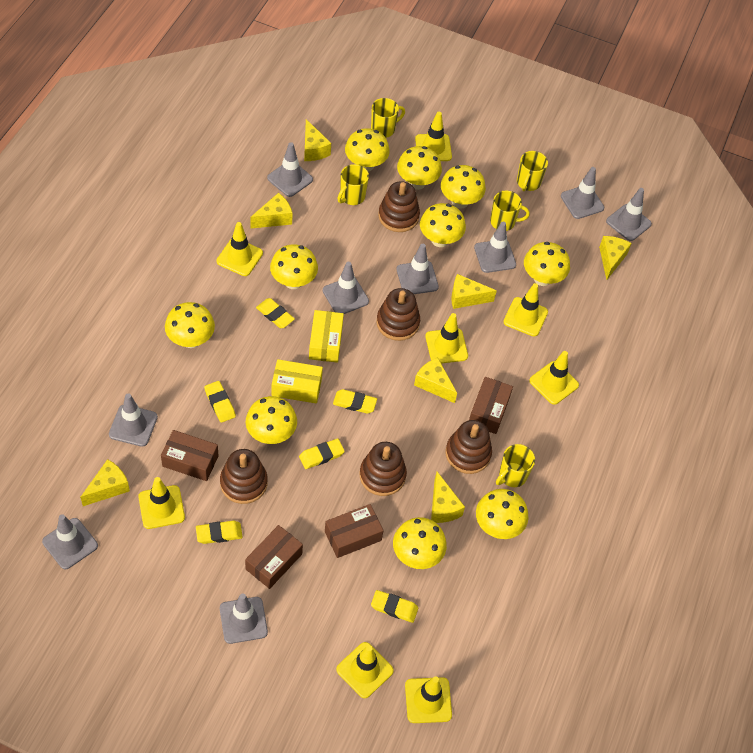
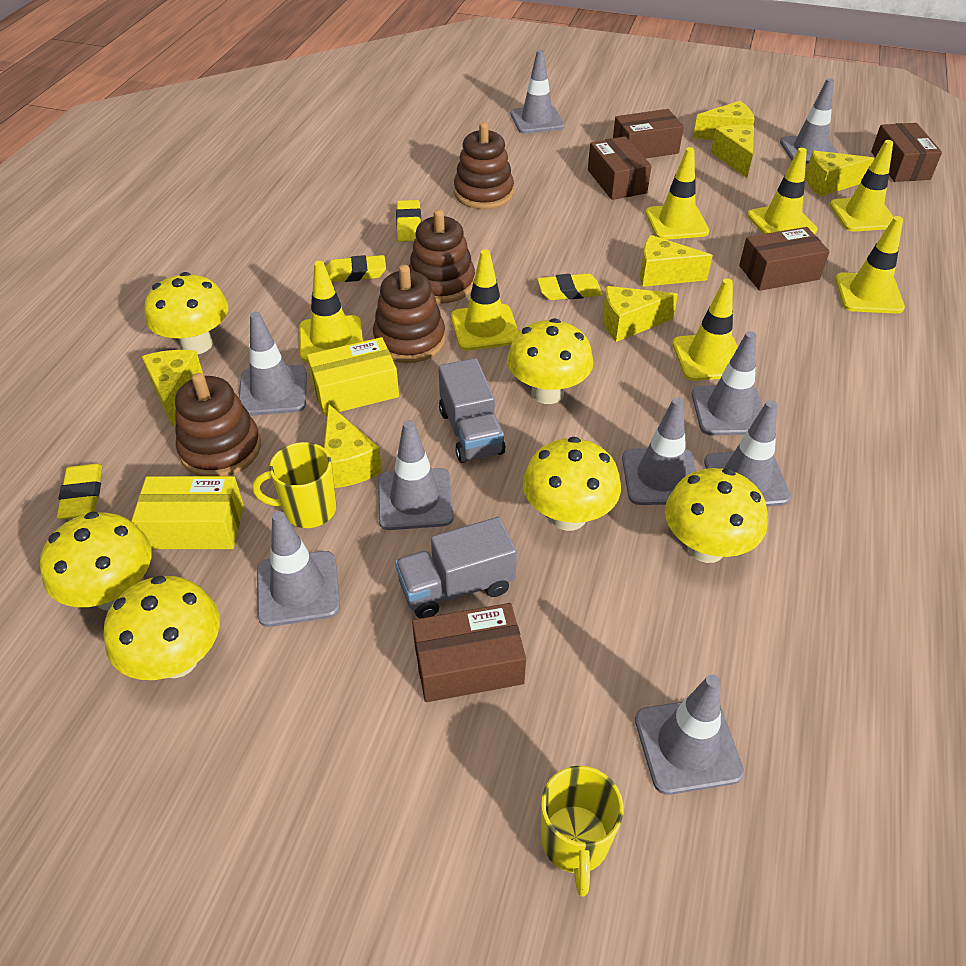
brown box: [161,430,218,481] [245,525,303,589] [325,504,384,558] [469,377,513,434] = 4 -> [412,603,526,702] [588,136,651,200] [613,109,684,159] [739,227,830,291] [871,123,942,182] = 5
brown stacking toy: [220,449,268,504] [360,442,407,496] [376,288,420,341] [378,181,420,232] [446,420,492,474] = 5 -> [175,373,261,476] [373,265,445,363] [409,209,475,304] [454,122,514,209] = 4
grey truck: none = 0 -> [395,517,517,618] [438,358,505,463] = 2
yellow eraser: [196,521,243,544] [204,381,236,423] [256,298,295,328] [299,439,345,469] [333,389,377,414] [371,590,418,623] = 6 -> [57,464,102,519] [326,255,386,282] [396,200,421,242] [537,273,602,300] = 4
yellow mug: [337,164,369,205] [371,98,405,138] [490,191,530,231] [496,444,535,487] [517,151,548,191] = 5 -> [253,442,336,528] [541,766,623,896] = 2
yellow mushroom: [165,302,215,348] [246,396,297,444] [270,244,318,289] [345,128,390,172] [393,517,447,569] [397,146,442,190] [420,203,466,247] [441,165,486,209] [476,489,528,539] [524,242,570,286] = 10 -> [40,511,152,610] [103,575,220,680] [144,272,228,354] [507,318,594,404] [523,437,621,531] [665,468,768,563] = 6
yellow traffic cone: [138,477,185,529] [216,222,263,276] [336,642,394,698] [405,676,452,723] [415,112,452,161] [425,313,468,364] [504,283,548,337] [529,351,579,405] = 8 -> [299,261,363,362] [451,249,519,351] [646,147,709,240] [672,279,738,381] [747,148,817,234] [830,140,894,232] [835,216,905,314] = 7

